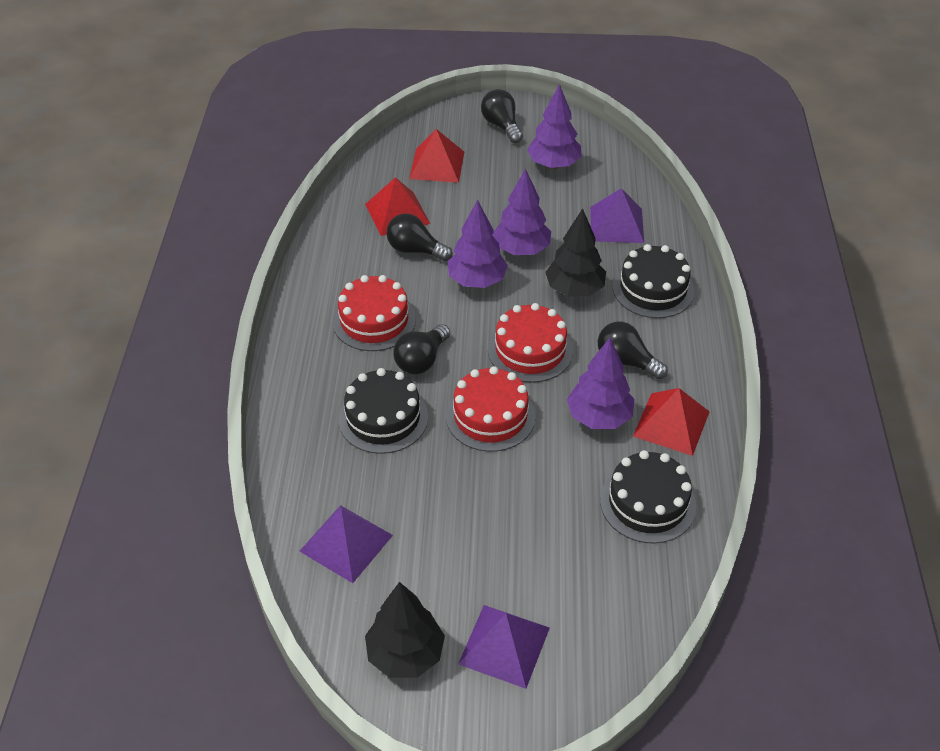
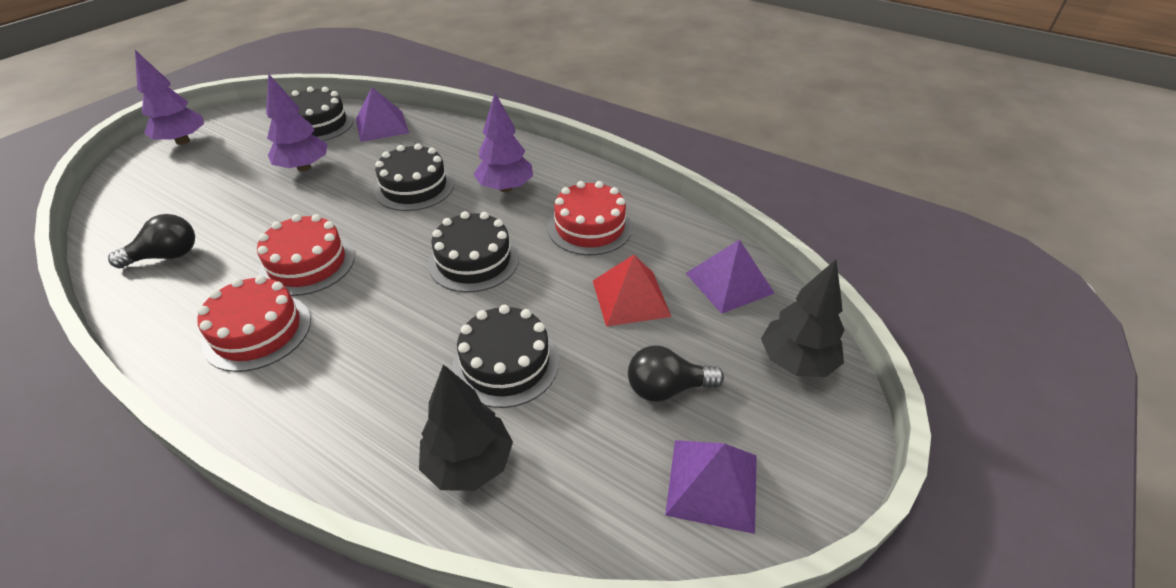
black cake: [338,368,428,454] [600,450,696,544] [613,244,694,318] = 3 -> [289,87,354,141] [374,143,454,211] [428,211,519,292] [452,305,559,408] = 4
black light bulb: [386,213,453,261] [394,324,450,374] [481,89,523,143] [598,322,668,380] = 4 -> [108,214,195,268] [628,345,724,402] = 2
purple tree: [448,200,508,288] [493,168,551,255] [527,84,581,169] [567,338,634,429] = 4 -> [135,50,204,145] [266,73,328,171] [473,93,533,192] = 3
red pyramid: [365,177,430,236] [409,129,464,183] [633,388,709,456] = 3 -> [593,255,671,327] = 1

